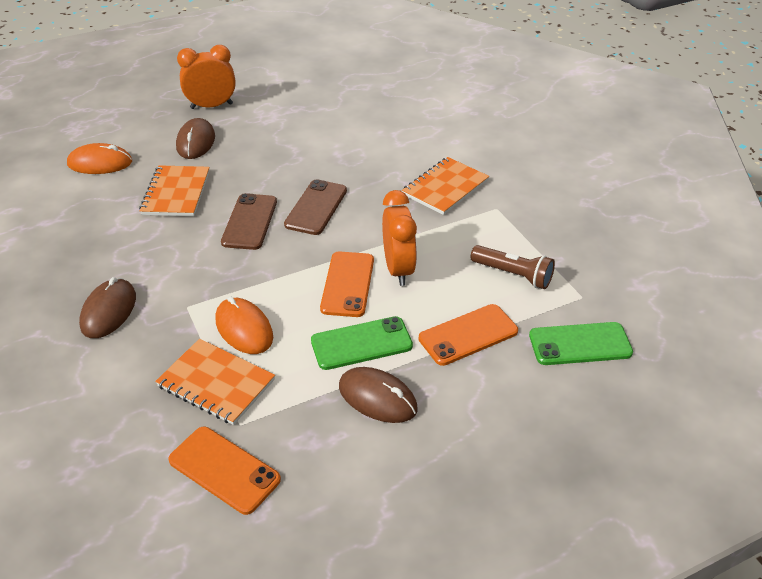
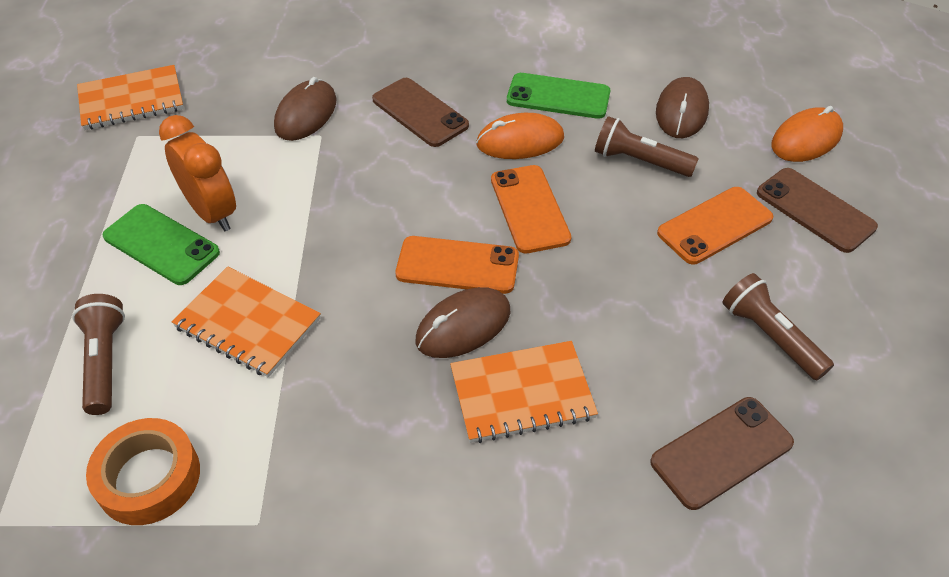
brown flashlight: [470,245,555,289] = 1 -> [72,294,125,415] [595,116,699,177] [722,273,834,380] = 3
brown phone: [221,193,277,250] [284,179,347,235] = 2 -> [372,78,469,147] [650,397,794,510] [757,168,878,253] = 3
orange clock: [177,45,236,109] [382,190,417,286] = 2 -> [159,115,236,232] = 1
orange tape: none = 0 -> [86,418,200,525] = 1

